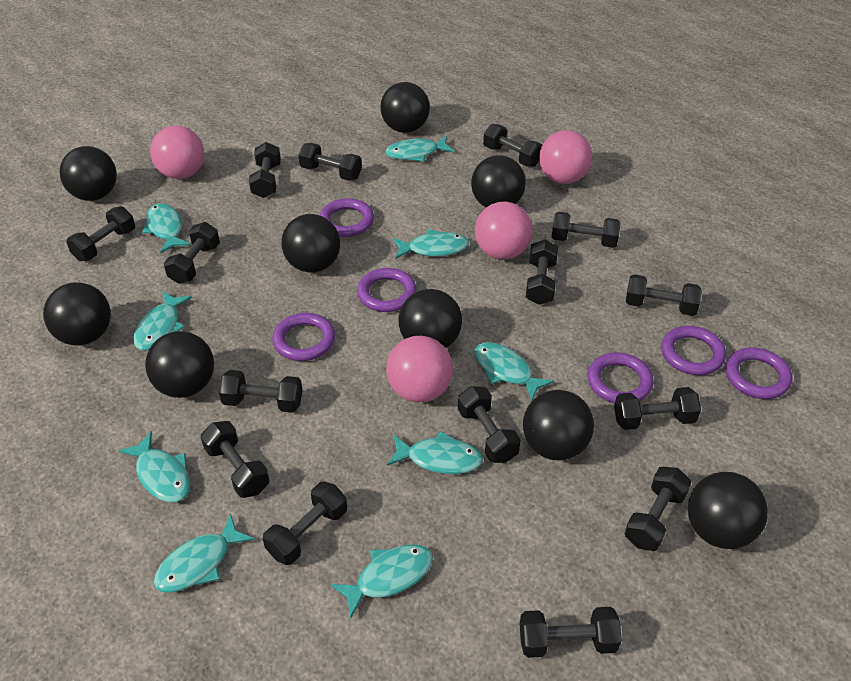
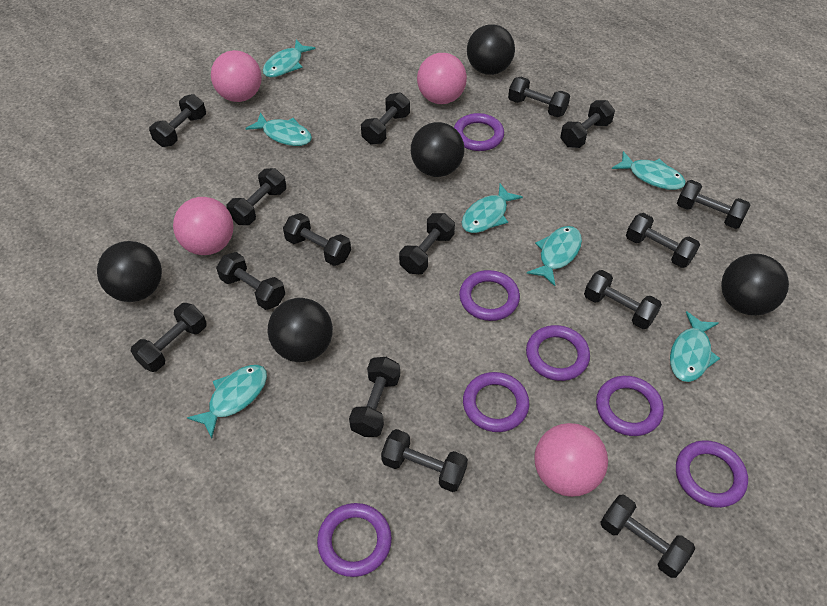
black ball: [43,282,111,345] [59,146,117,201] [145,331,214,398] [282,214,340,273] [380,82,430,133] [398,289,462,348] [471,155,526,207] [523,390,594,460] [688,472,768,549] = 9 -> [97,241,162,302] [268,298,333,362] [411,122,465,177] [467,24,515,75] [721,254,789,316] = 5
purple ring: [272,313,335,361] [320,198,374,237] [357,268,417,312] [588,352,653,403] [661,326,726,375] [725,348,792,399] = 6 -> [317,503,392,577] [454,113,504,151] [459,270,520,321] [463,372,529,432] [526,325,590,381] [596,376,664,436] [676,440,748,508] = 7
turquoise fish: [118,431,190,502] [133,291,192,351] [142,203,190,253] [154,514,254,593] [331,545,433,618] [385,136,454,162] [387,431,483,474] [393,229,469,259] [474,342,554,401] = 9 -> [187,365,267,438] [245,112,312,146] [263,40,315,78] [461,184,523,233] [527,226,582,286] [612,151,686,190] [670,311,720,382] = 7

